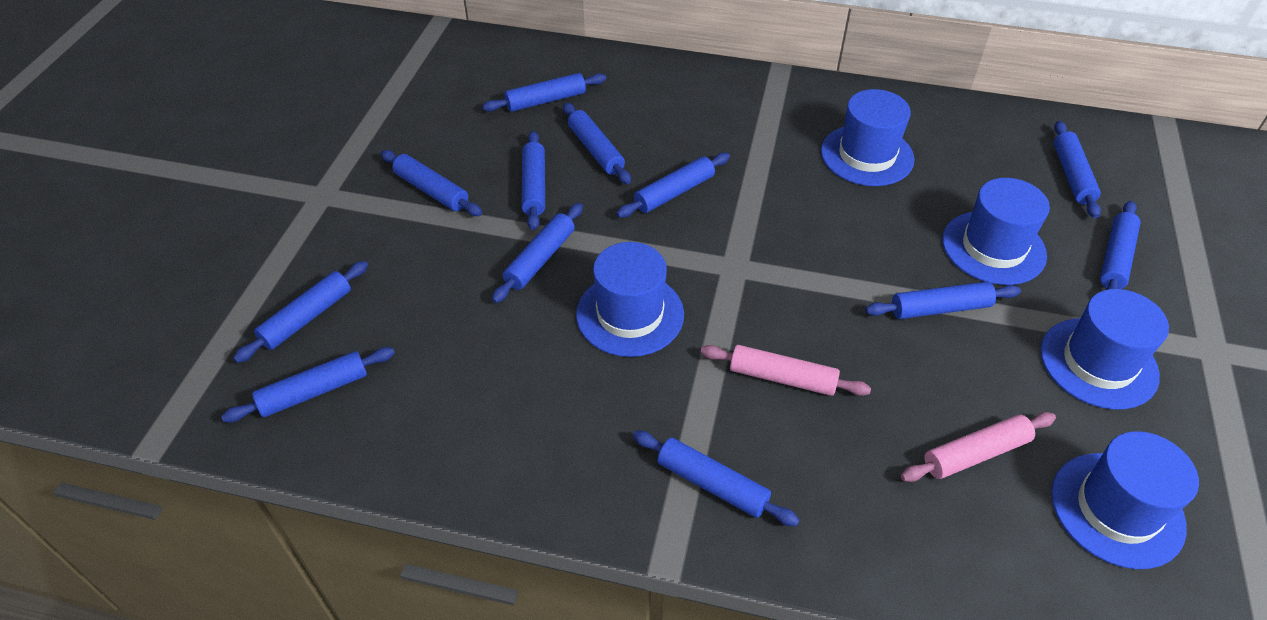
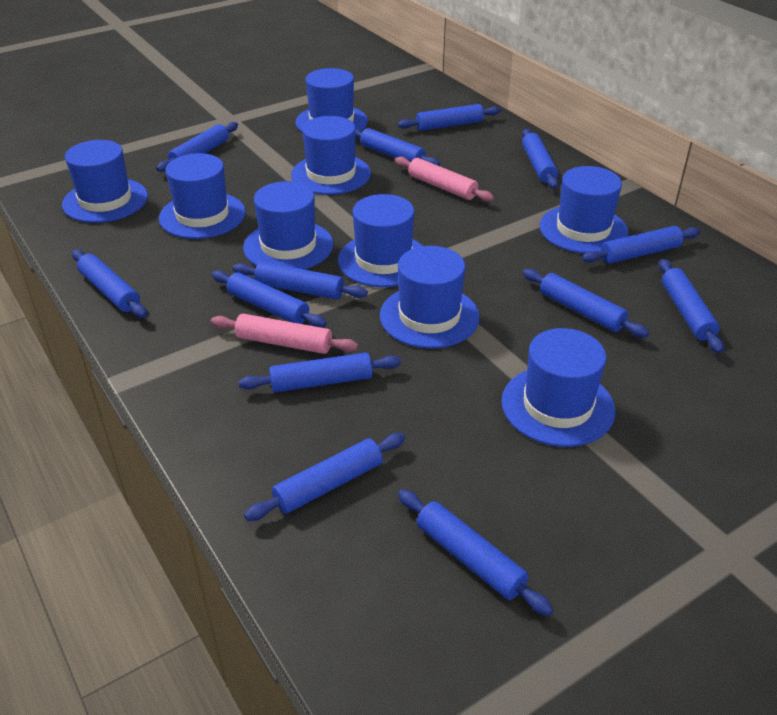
blue hat: [576,242,684,357] [821,89,914,186] [942,178,1050,285] [1040,289,1169,410] [1051,431,1199,569] = 5 -> [62,140,148,223] [159,153,245,239] [243,181,334,270] [291,116,371,195] [296,68,368,132] [338,194,423,287] [380,246,480,349] [501,328,615,447] [540,166,628,254] = 9
blue rolling pin: [221,347,395,422] [233,261,368,363] [381,150,482,216] [482,73,606,112] [492,203,583,303] [521,131,545,230] [563,103,631,184] [616,153,730,218] [633,431,800,526] [865,282,1021,319] [1054,121,1101,218] [1100,201,1140,290] = 12 -> [72,249,147,318] [156,122,238,172] [212,270,327,328] [233,261,368,300] [238,353,401,392] [244,433,405,521] [355,128,440,166] [398,104,501,131] [398,489,553,616] [522,129,559,189] [523,269,649,338] [582,226,700,264] [659,259,724,353] = 13

